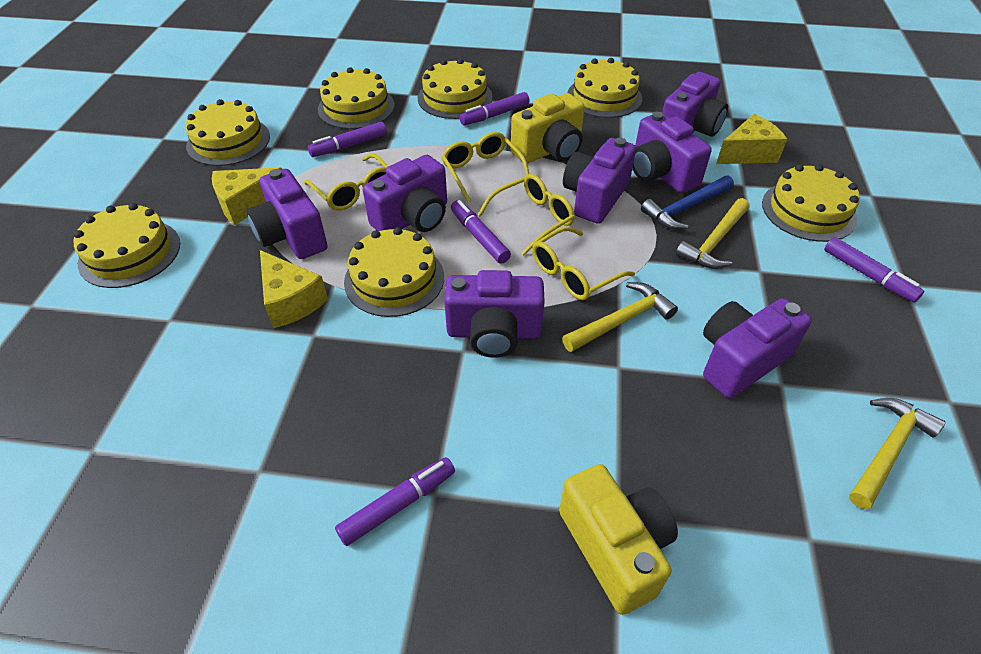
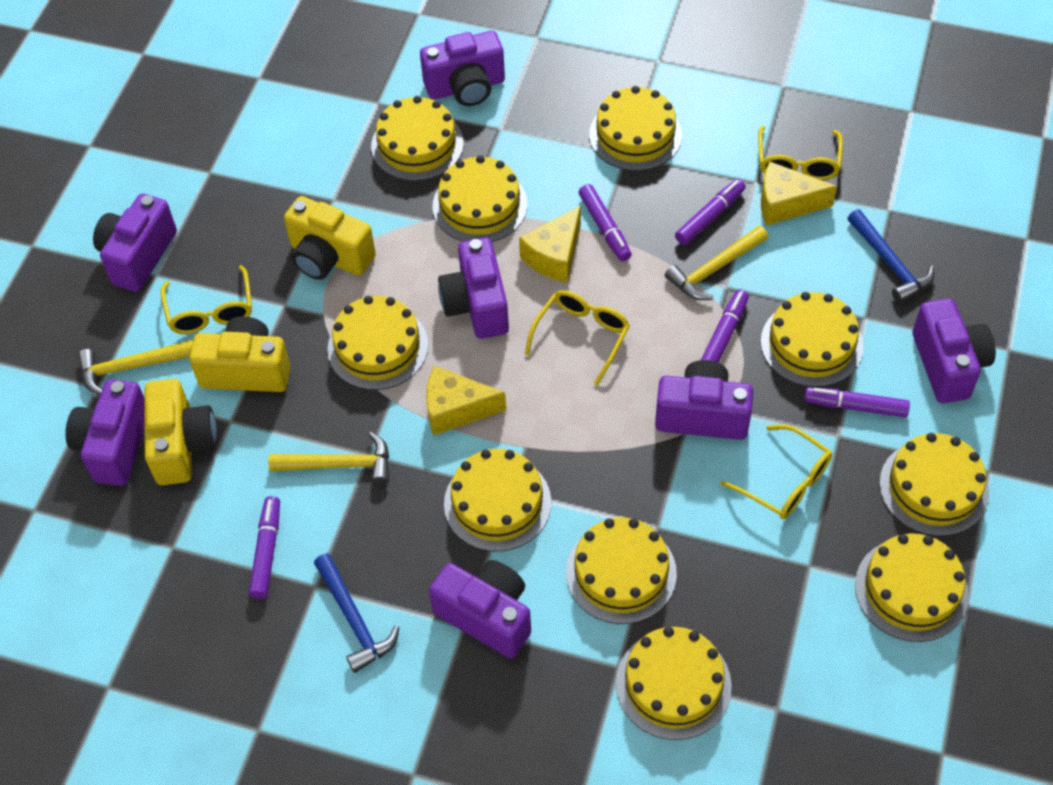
blue hammer: [641,175,734,229] = 1 -> [314,553,399,673] [847,209,934,303] = 2
yellow cake: [73,203,180,288] [186,99,270,166] [318,67,395,129] [344,227,444,317] [418,59,493,119] [568,58,642,118] [762,164,860,242] = 7 -> [327,296,428,390] [371,96,464,181] [432,155,528,242] [444,449,551,552] [566,517,677,624] [589,86,682,171] [616,627,732,740] [761,292,863,387] [855,533,969,642] [879,433,989,536] = 10
yellow camera: [511,93,585,163] [559,464,678,615] = 2 -> [144,379,217,485] [189,316,290,392] [284,196,376,280] = 3

